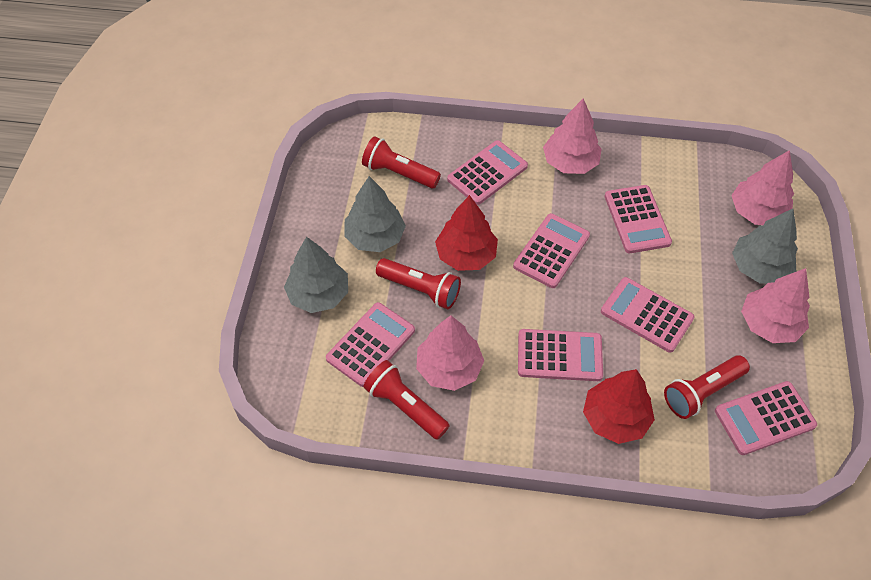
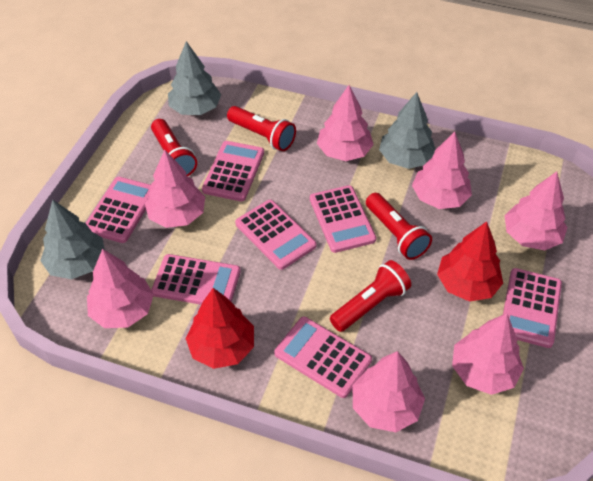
pink tree: [416,315,484,391] [543,98,602,174] [731,150,794,225] [741,268,810,343] = 4 -> [87,249,154,328] [145,150,205,228] [317,85,374,161] [353,351,425,432] [412,132,472,209] [452,313,524,395] [505,171,568,250] = 7

